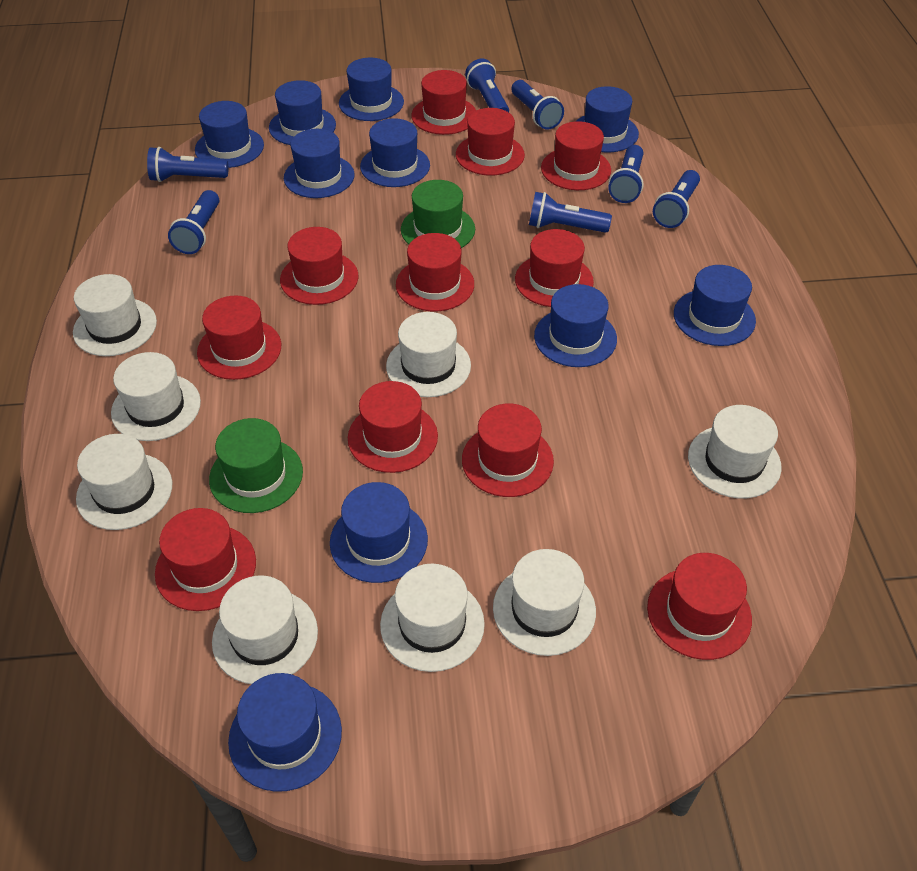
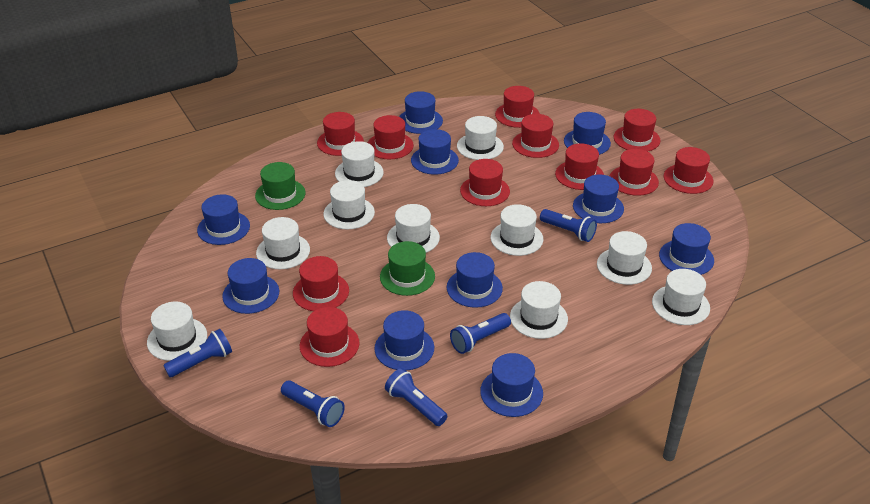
blue flashlight: [147,147,228,182] [168,190,219,254] [465,58,509,112] [512,80,564,130] [529,192,612,233] [608,145,644,203] [653,170,700,228] = 7 -> [163,329,232,377] [281,380,345,427] [385,368,448,426] [450,313,511,354] [540,209,597,242] = 5
white hat: [73,274,157,356] [76,434,172,530] [111,352,201,441] [212,575,318,684] [380,564,485,672] [386,312,471,397] [493,549,596,656] [688,405,781,498] = 8 -> [147,302,207,361] [256,217,310,269] [323,180,375,229] [335,141,384,187] [387,204,440,253] [457,116,504,160] [491,204,543,256] [510,281,568,339] [597,231,652,285] [652,269,710,325] = 10

